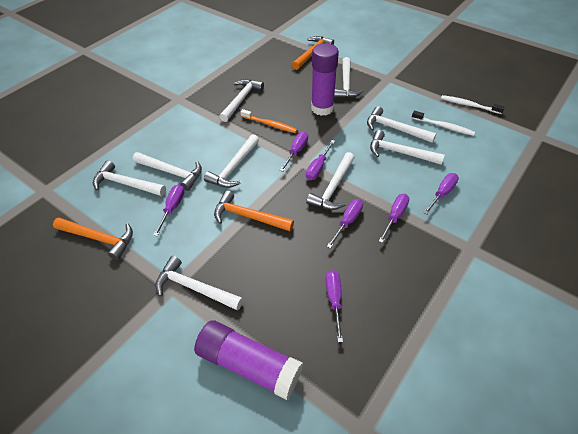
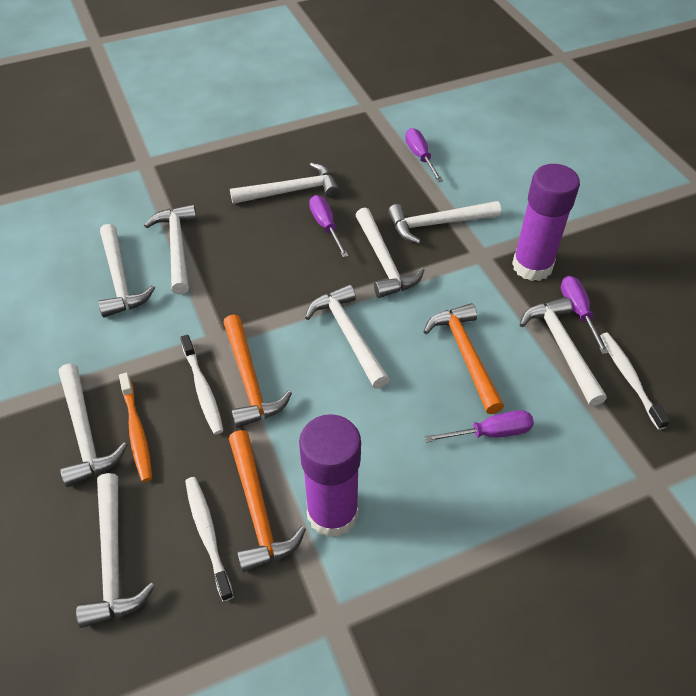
purple screwdriver: [153,184,184,236] [280,131,308,171] [306,140,335,180] [326,270,343,342] [327,199,363,248] [379,194,409,243] [423,173,459,215] = 7 -> [309,195,349,258] [405,128,443,182] [425,410,534,442] [561,276,609,354] = 4
white toothbrush: [412,111,475,136] [441,95,505,114] = 2 -> [180,335,224,435] [185,477,234,602] [600,333,670,430] = 3

